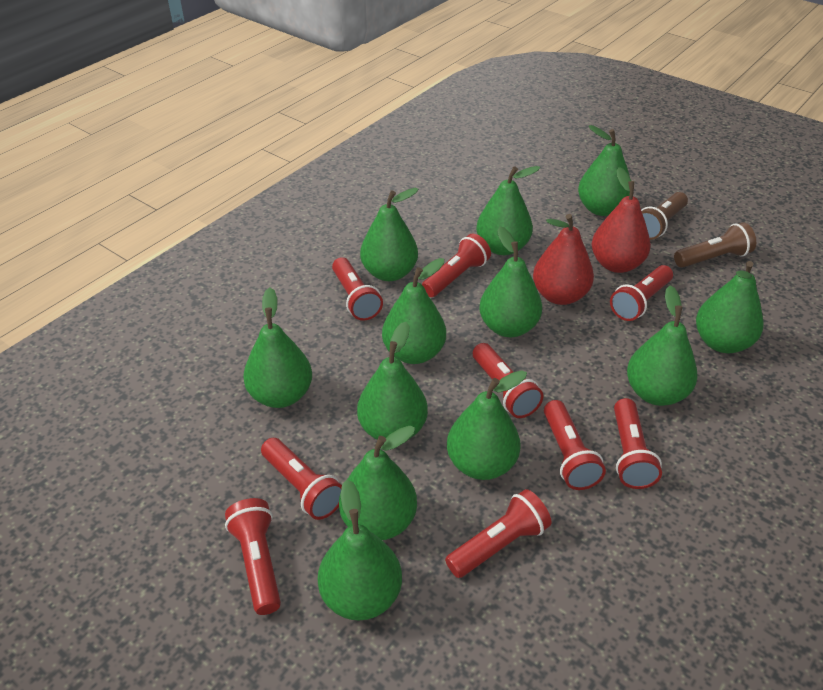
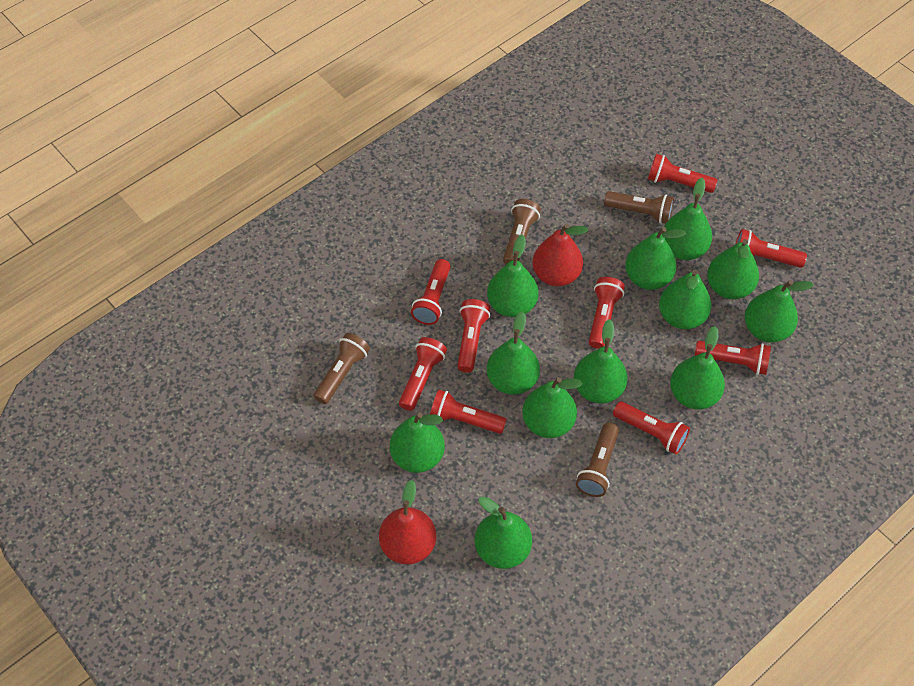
brown flashlight: [641,192,688,240] [674,222,756,268] = 2 -> [314,333,370,404] [503,199,541,265] [576,423,619,497] [604,191,674,224] = 4

